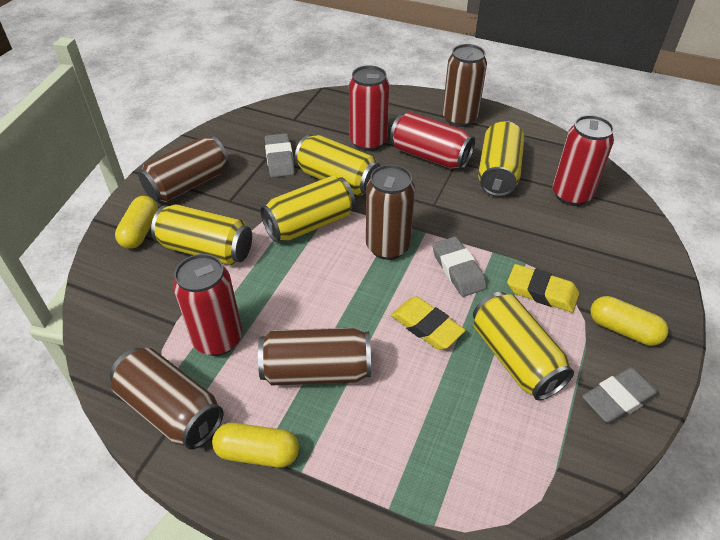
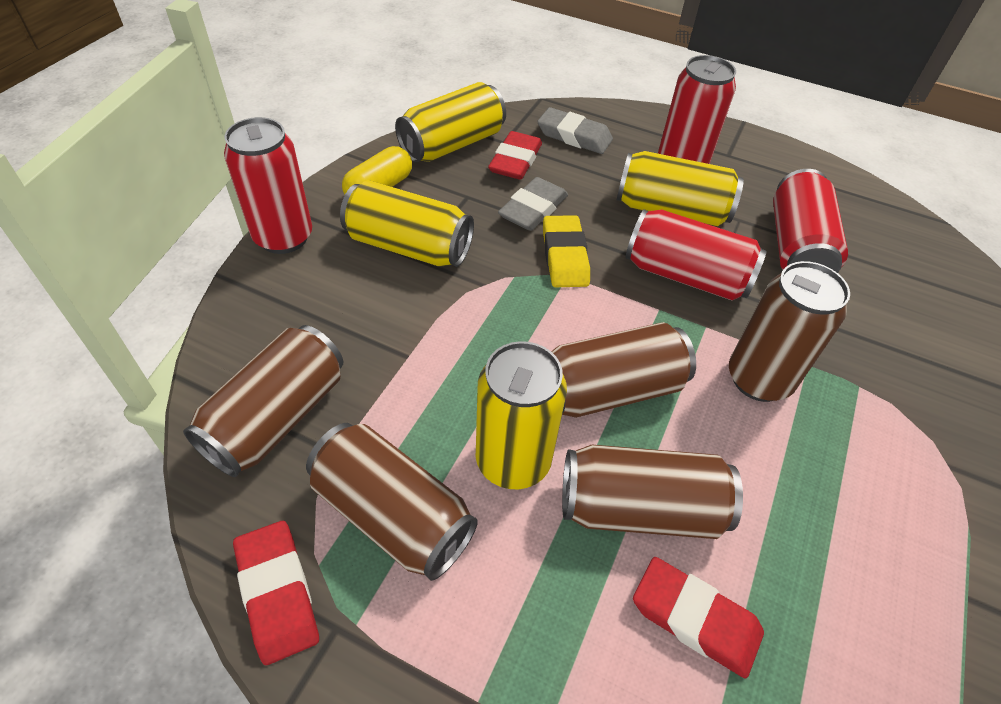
grey eraser: [265,133,295,178] [432,237,487,297] [582,367,659,424] = 3 -> [498,177,568,231] [537,107,613,154] = 2
red eraser: none = 0 -> [233,521,319,665] [488,131,542,180] [633,557,764,678] = 3
yellow can: [151,204,252,265] [260,176,355,242] [295,135,380,196] [473,292,574,400] [478,121,524,196] = 5 -> [340,180,474,267] [395,82,506,163] [476,341,567,489] [617,151,744,227] = 4
yellow capsule: [115,196,158,248] [212,423,299,467] [590,296,668,346] = 3 -> [342,146,412,194] = 1
yellow eraser: [391,297,465,350] [507,264,579,313] = 2 -> [543,215,590,287] = 1

